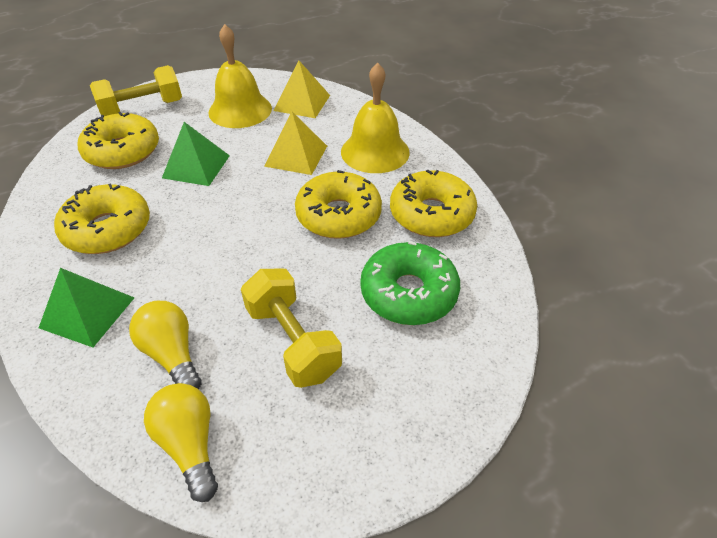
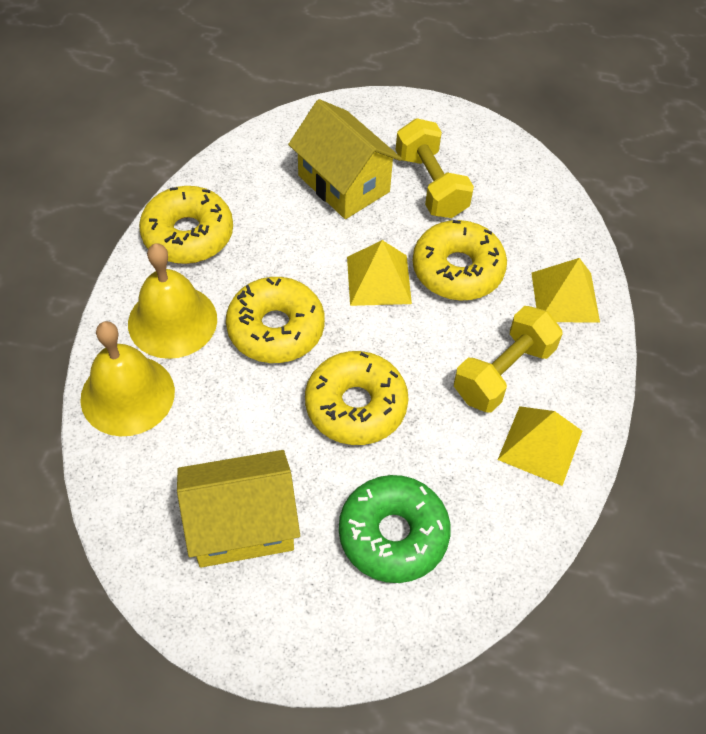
green pyramid: [39,268,134,347] [162,122,230,186] = 2 -> none = 0
yellow house: none = 0 -> [177,450,300,568] [288,99,402,219] = 2
yellow light bulb: [129,301,202,389] [144,383,218,502] = 2 -> none = 0
yellow pyramid: [264,112,327,175] [274,60,330,118] = 2 -> [347,240,412,306] [498,406,582,486] [531,258,600,322] = 3

